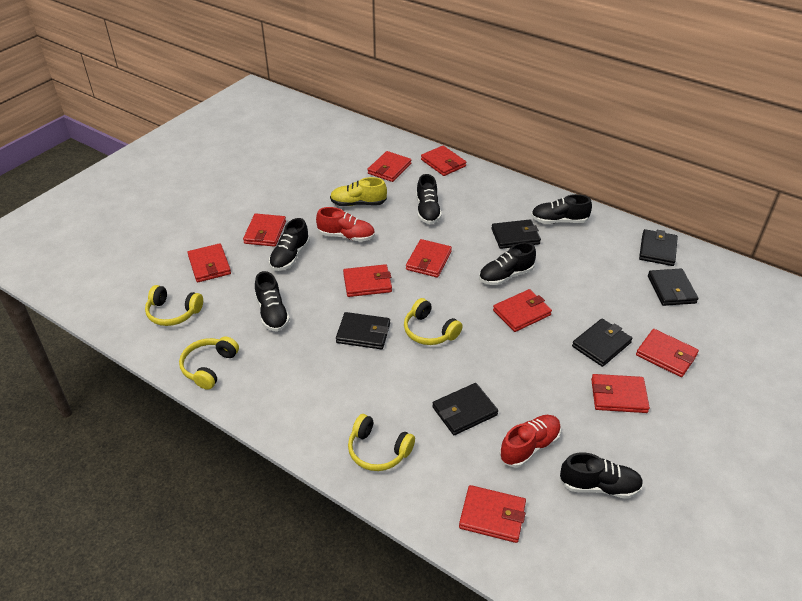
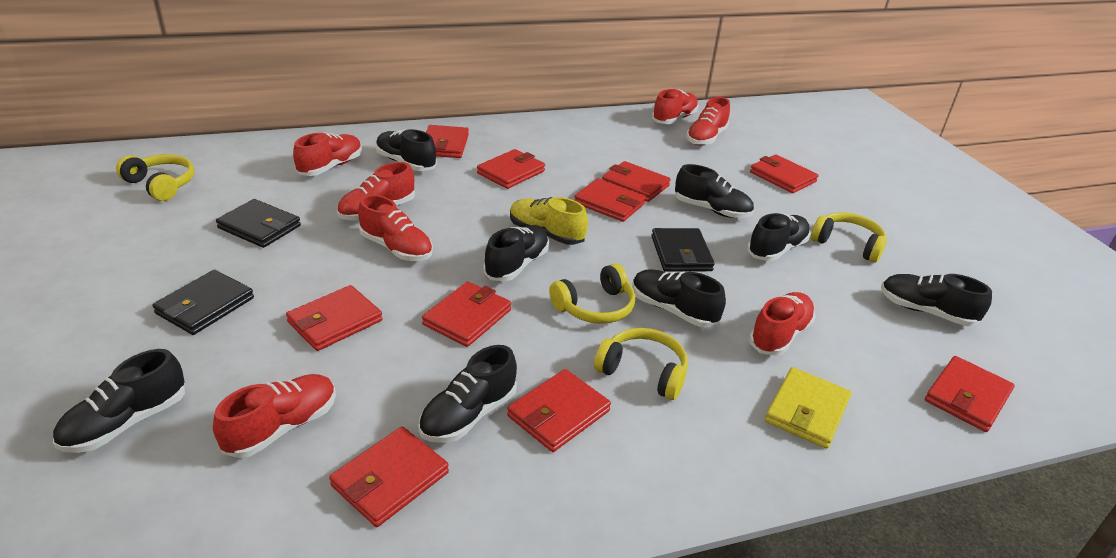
black shoe: [255,271,290,332] [269,218,310,271] [416,174,442,224] [479,242,536,285] [531,194,592,224] [560,452,643,499] = 6 -> [53,349,185,453] [376,129,437,171] [418,345,517,443] [484,225,549,281] [632,269,726,328] [675,164,754,218] [747,213,810,261] [881,274,992,326] = 8
black wallet: [336,312,390,349] [432,383,498,435] [491,219,541,249] [572,319,632,367] [639,229,678,266] [648,269,698,306] = 6 -> [152,270,254,335] [216,199,301,248] [651,228,715,272] = 3
red shoe: [316,207,375,242] [499,415,561,468] = 2 -> [213,374,336,458] [293,132,362,176] [337,162,415,221] [358,195,433,261] [652,89,699,124] [686,97,730,146] [749,292,815,356] = 7
yellow wallet: none = 0 -> [765,367,851,449] = 1

